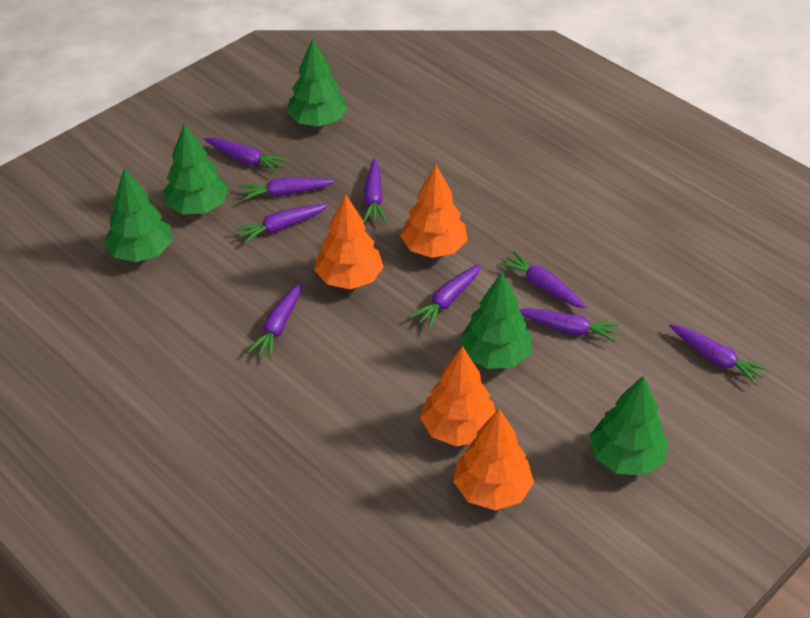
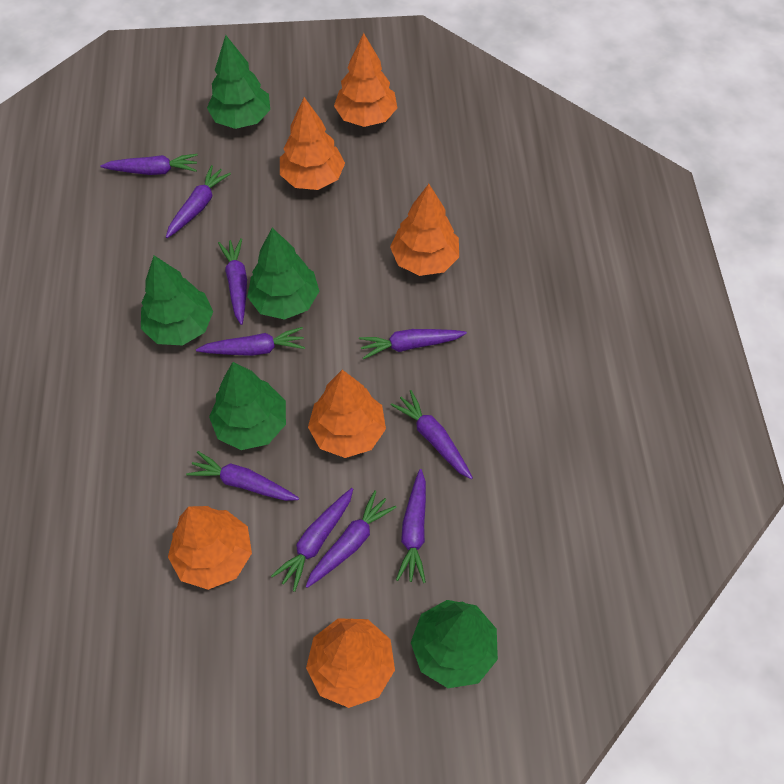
orange tree: [314,194,384,289] [400,164,468,258] [420,346,495,447] [453,408,534,510] = 4 -> [168,506,252,590] [280,97,345,190] [306,618,395,708] [308,370,386,458] [334,33,397,127] [390,184,459,276] = 6
purple carrot: [204,138,288,173] [235,204,328,244] [240,177,335,201] [248,282,301,359] [363,159,387,223] [410,263,482,328] [499,251,586,308] [518,308,620,342] [669,324,769,385] = 9 -> [100,154,198,175] [166,165,231,238] [186,451,299,501] [196,327,305,356] [218,238,247,325] [271,488,353,592] [305,491,396,588] [359,329,467,359] [390,390,473,479] [396,469,426,583] = 10

